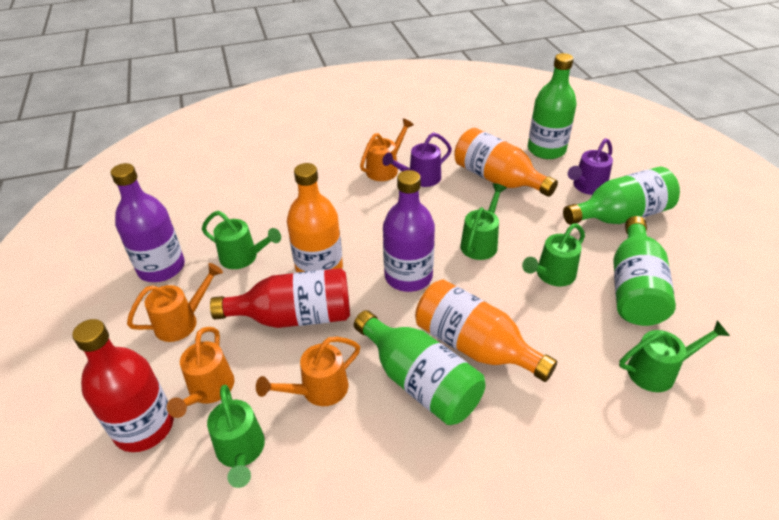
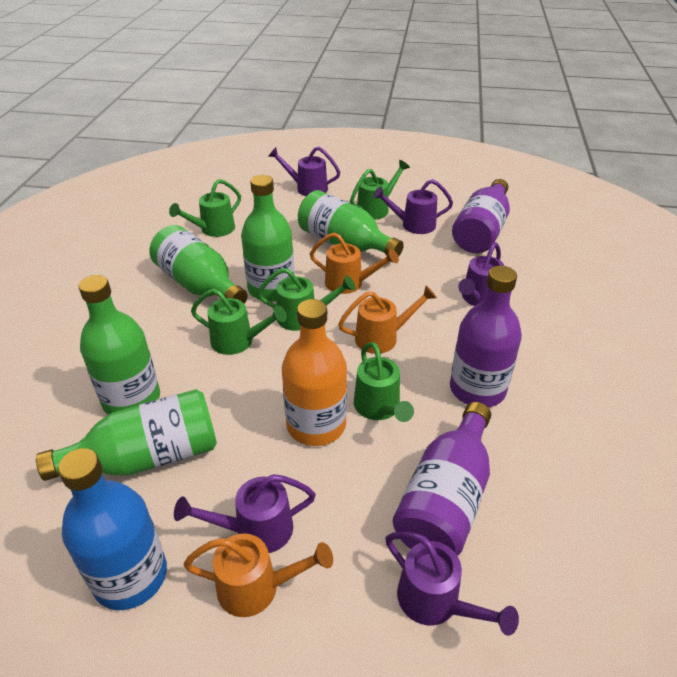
blue bottle: none = 0 -> [58,448,167,610] = 1
green bottle: [354,310,486,425] [528,53,577,159] [563,167,680,225] [614,216,676,326] = 4 -> [36,389,217,481] [79,275,160,415] [150,225,248,304] [241,175,295,302] [298,190,404,257] = 5
orange bottle: [287,163,343,272] [415,280,557,382] [454,128,558,197] = 3 -> [282,299,347,446] = 1
orange watering can: [127,263,223,342] [167,327,234,418] [256,337,360,406] [360,119,414,181] = 4 -> [183,533,333,617] [310,232,399,294] [338,285,437,354] = 3
purple bottle: [111,163,185,282] [383,170,435,292] = 2 -> [393,402,491,556] [450,266,522,407] [452,179,510,253] = 3
purple watering can: [382,132,452,187] [568,138,613,195] = 2 -> [174,474,316,553] [268,147,341,196] [373,179,453,234] [385,532,519,636] [458,242,504,306] = 5
red bottle: [72,319,174,452] [210,268,350,328] = 2 -> none = 0

